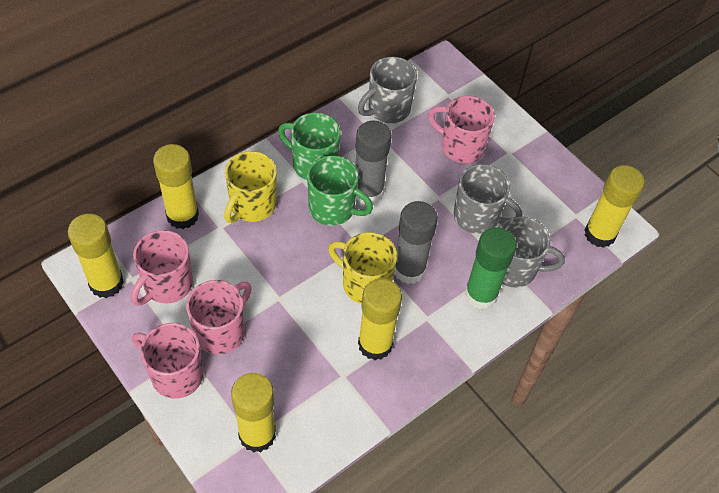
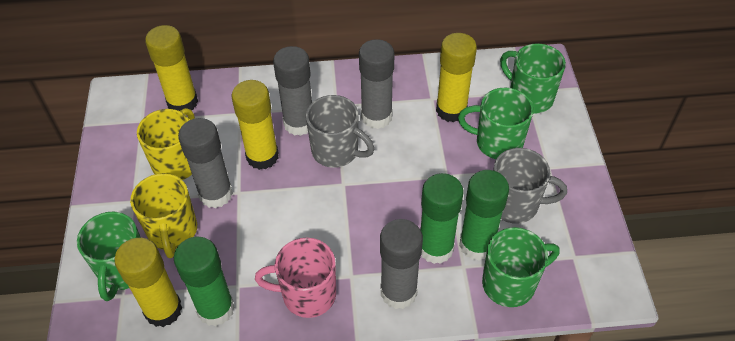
green glue stick: [464,227,517,310] = 1 -> [174,237,235,326] [421,173,464,264] [459,170,509,260] = 3
green mug: [278,113,341,180] [307,155,373,226] = 2 -> [77,211,141,301] [458,88,534,159] [482,227,560,307] [500,44,566,113] = 4
grey glue stick: [355,121,392,204] [394,201,438,284] = 2 -> [178,118,233,208] [273,46,312,136] [359,39,395,129] [380,219,423,309] = 4
grey mug: [358,57,417,123] [454,164,522,234] [500,216,565,288] = 3 -> [306,95,374,168] [493,148,567,224] = 2
pink mug: [131,230,193,306] [132,323,203,399] [186,280,252,354] [428,96,495,163] = 4 -> [255,238,336,318] = 1
yellow glue stick: [68,214,124,298] [153,144,199,229] [231,373,276,453] [358,278,402,360] [585,165,644,248] = 5 -> [114,238,182,327] [145,25,198,111] [232,80,279,170] [436,33,477,122] = 4

